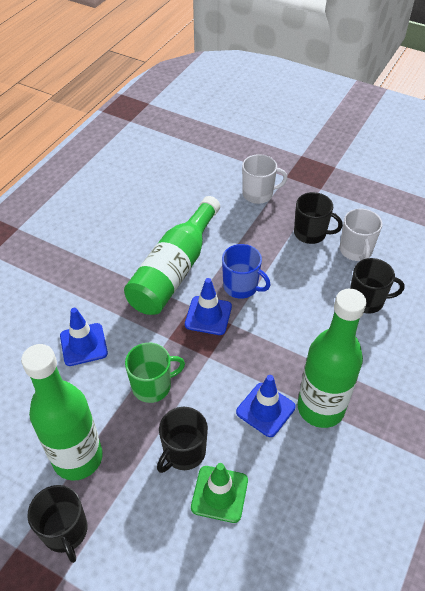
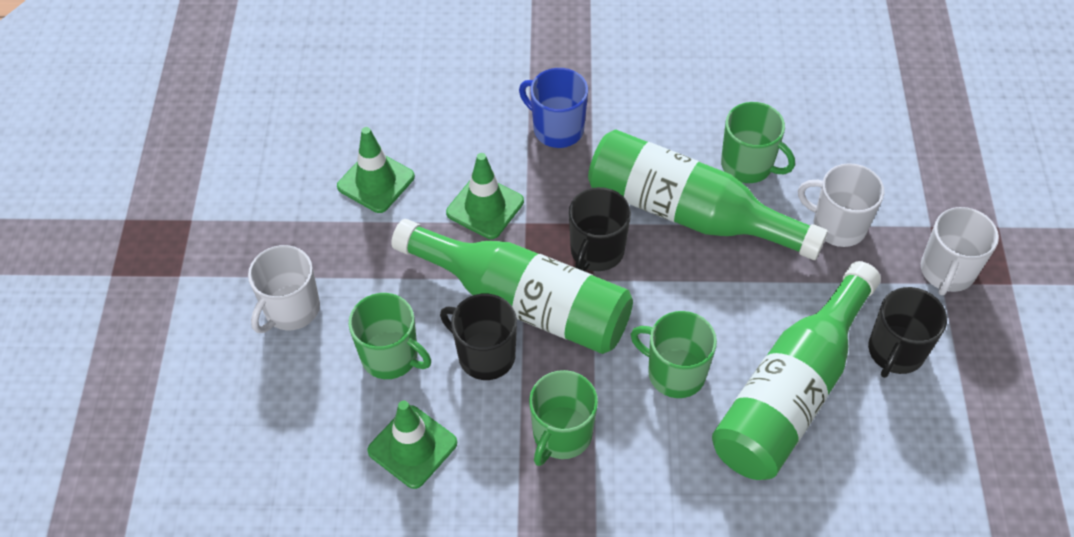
black mug: [27,485,88,563] [157,407,208,473] [294,192,343,244] [350,258,405,314] = 4 -> [440,294,517,380] [569,187,631,271] [868,287,947,378] = 3
blue traffic cone: [60,308,108,366] [185,278,232,335] [236,375,295,437] = 3 -> none = 0
green mug: [125,343,185,403] = 1 -> [349,293,431,379] [529,370,598,466] [631,311,717,398] [721,102,795,183] = 4
green traffic cone: [191,463,248,523] = 1 -> [337,127,415,213] [367,401,457,489] [446,153,524,239] = 3
white mug: [242,154,288,204] [340,209,382,261] = 2 -> [248,245,320,333] [798,163,884,247] [921,207,999,295] = 3

